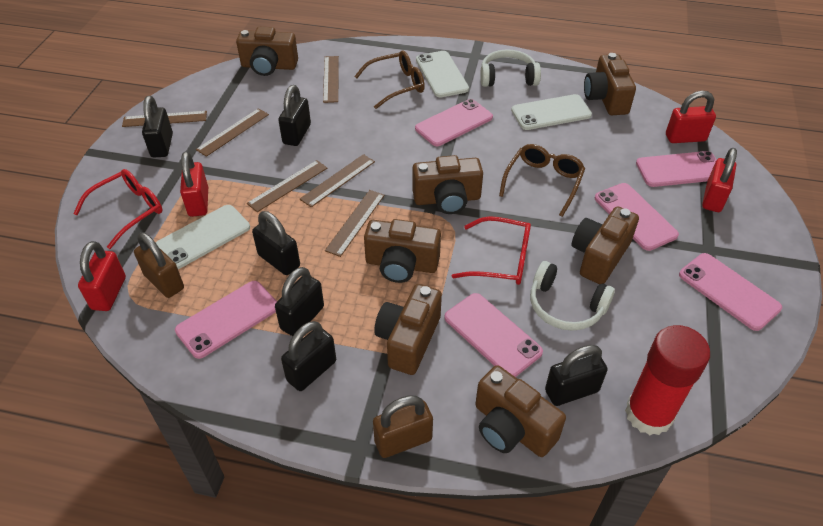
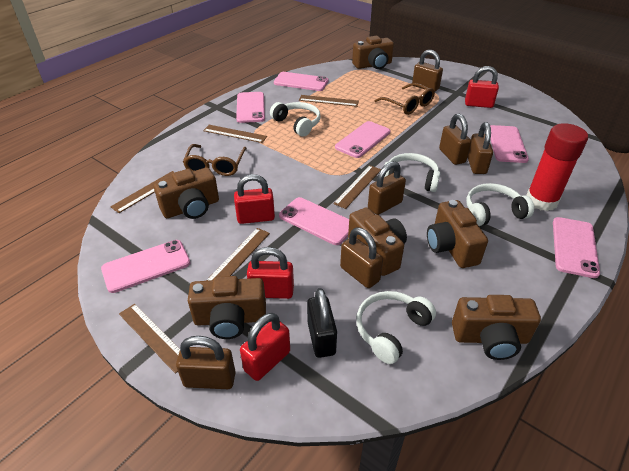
black padlock: [142,96,173,157] [252,211,300,275] [275,267,324,336] [278,85,311,146] [281,321,336,391] [545,345,608,406] = 6 -> [307,288,337,358] = 1
brown camera: [236,27,298,76] [364,219,441,283] [374,284,442,375] [412,155,483,214] [475,365,566,457] [572,206,639,284] [584,53,636,115] = 7 -> [154,167,219,219] [188,276,266,339] [348,207,407,276] [352,36,394,69] [427,200,488,268] [452,295,541,360] = 6
brown padlock: [134,232,184,298] [373,395,433,458] = 2 -> [176,336,236,389] [340,228,383,288] [368,161,406,215] [412,50,443,92] [439,113,471,165] [467,122,493,174] = 6
pink phone: [175,281,277,359] [415,99,493,146] [444,293,543,377] [595,183,679,251] [636,151,717,187] [679,253,782,331] = 6 -> [101,240,190,293] [236,92,265,123] [274,72,328,91] [279,197,349,245] [335,121,390,158] [490,125,529,163] [553,217,600,278] = 7
red glasses: [73,169,162,249] [452,216,531,285] = 2 -> none = 0
white headphones: [480,49,541,87] [530,261,615,331] = 2 -> [270,102,321,137] [356,291,436,364] [384,153,440,192] [466,183,534,226] = 4
white phone: [156,205,250,269] [416,51,469,97] [511,94,592,130] = 3 -> none = 0

